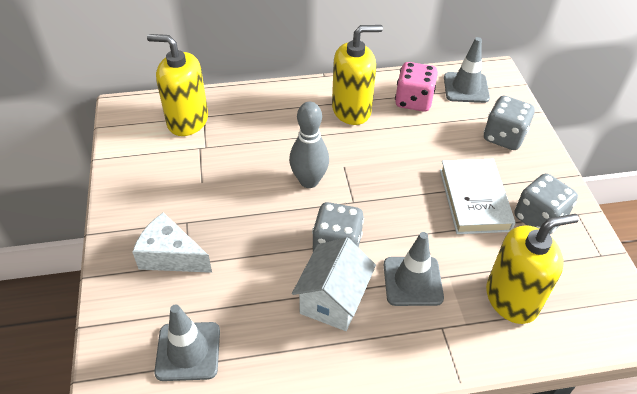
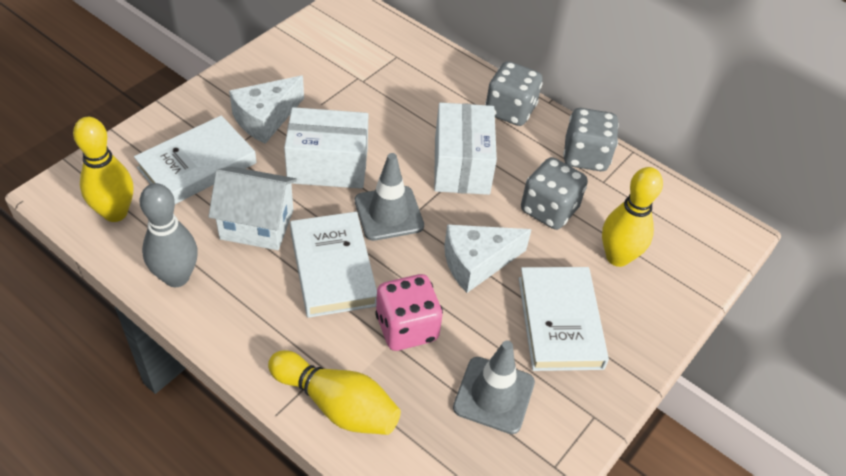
grey traffic cone: [154,304,220,381] [384,232,444,306] [444,37,490,103] = 3 -> [355,153,424,241] [453,341,535,434] = 2
white book: [440,159,516,234] = 1 -> [134,115,257,204] [290,212,377,318] [519,267,609,371] = 3
white box: none = 0 -> [284,107,368,189] [434,102,497,195] = 2
white cheese: [132,212,212,273] = 1 -> [229,75,304,144] [444,224,532,293] = 2
yellow bowling pin: none = 0 -> [73,117,133,222] [268,350,401,435] [602,167,663,267] = 3
yellow soap dispenser: [147,34,208,136] [332,25,383,125] [486,214,579,324] = 3 -> none = 0

